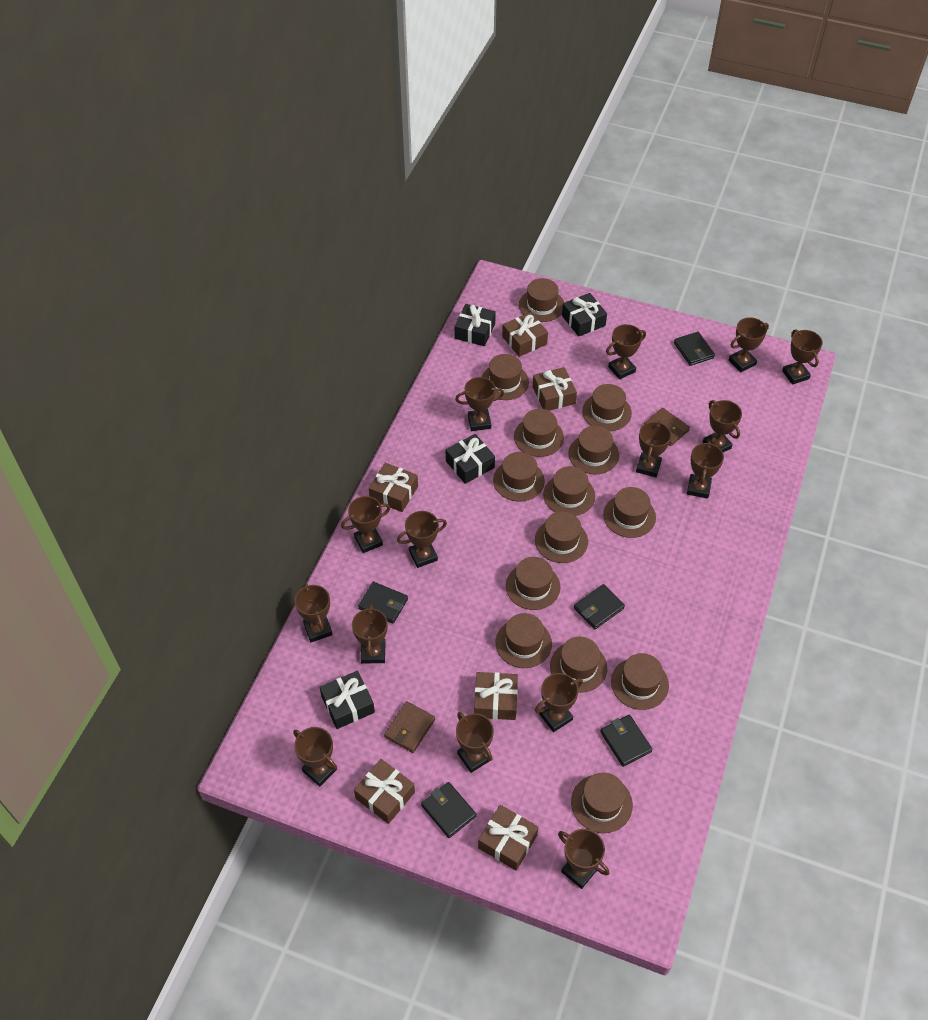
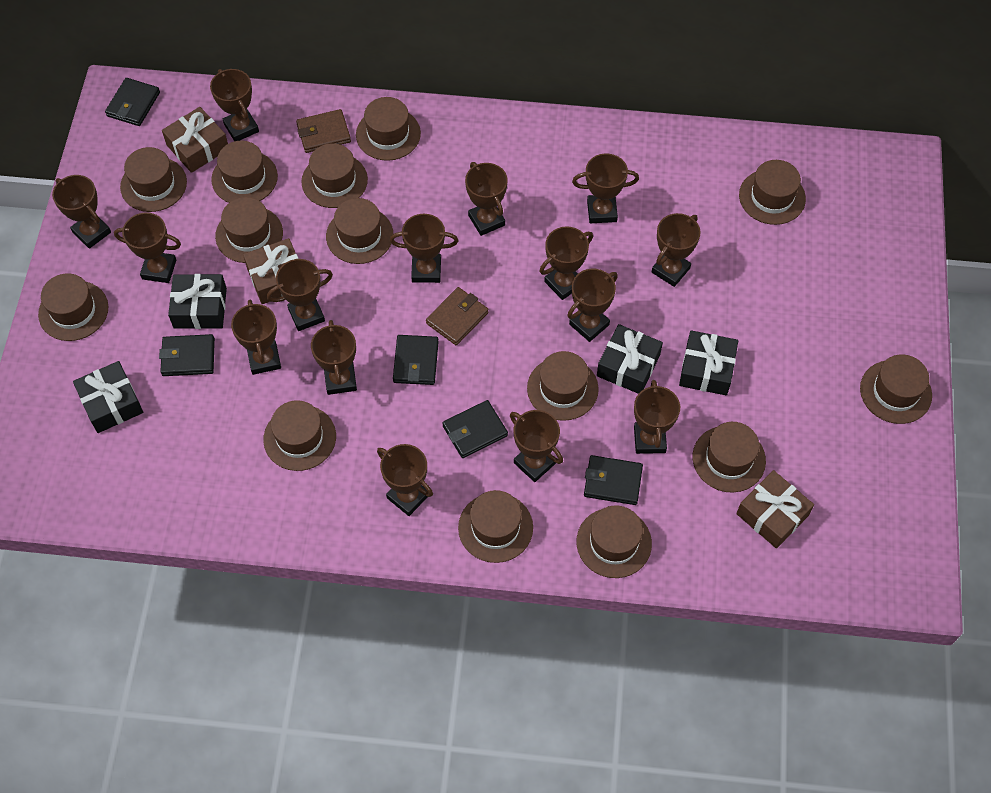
brown gift: [354,759,415,824] [369,463,418,512] [474,672,518,720] [478,805,538,871] [502,312,548,357] [533,367,577,411] = 6 -> [162,107,228,173] [243,238,298,304] [736,470,814,548] = 3

